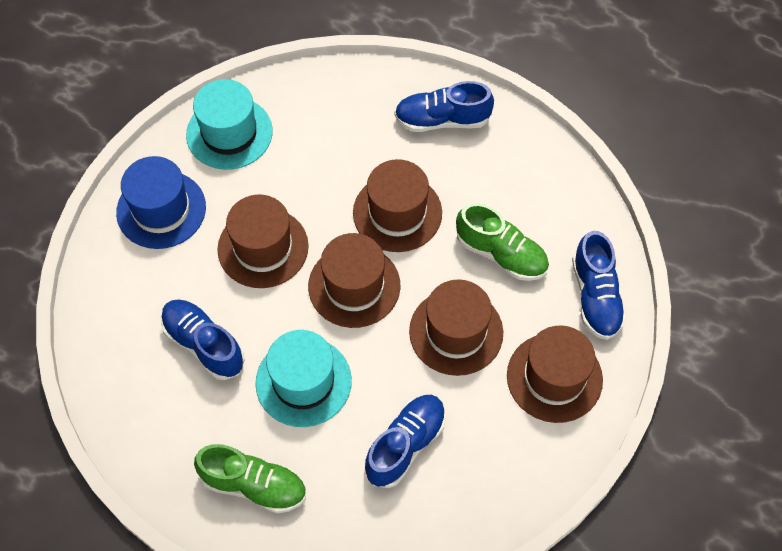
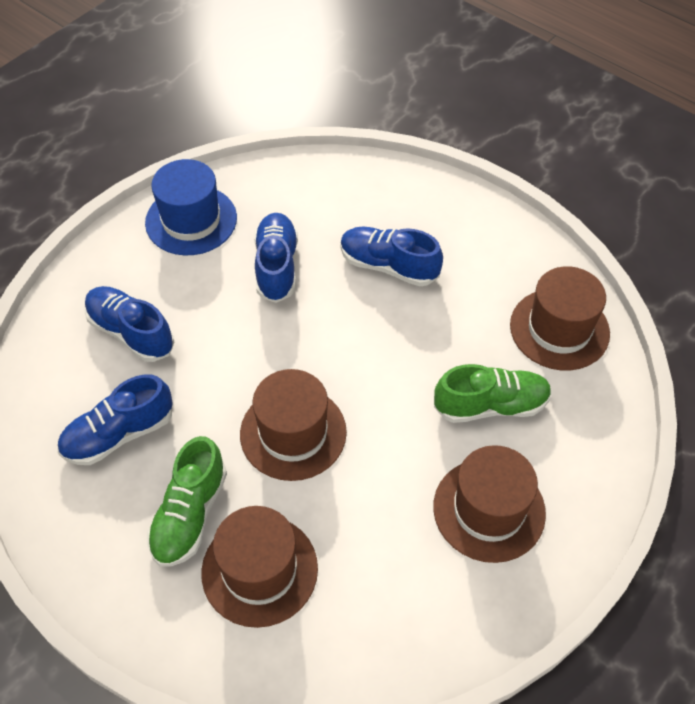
brown hat: [217,194,309,288] [308,233,400,328] [353,159,442,252] [409,279,503,376] [507,325,603,423] = 5 -> [201,506,318,628] [240,369,347,481] [433,445,546,563] [510,266,610,370] = 4
turquoise hat: [186,79,273,170] [256,330,352,427] = 2 -> none = 0

